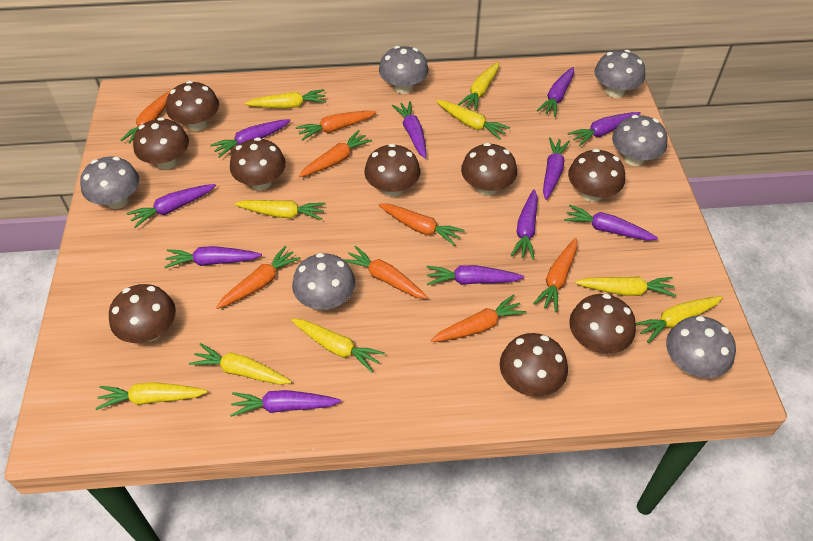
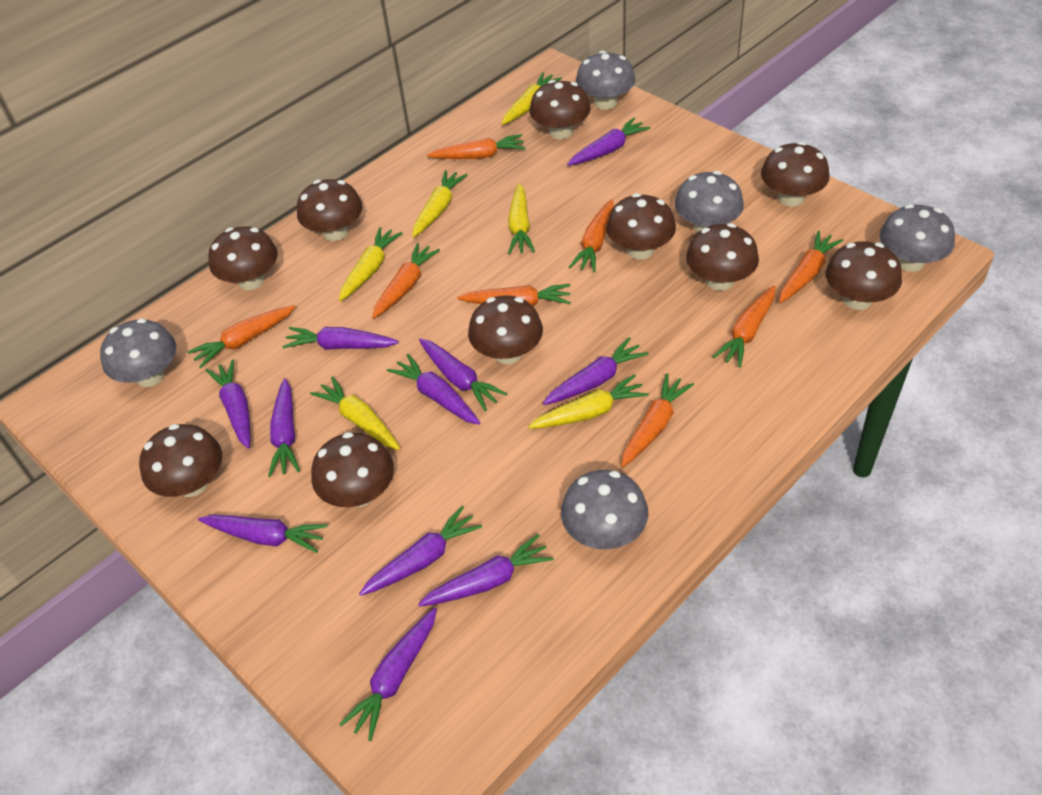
brown mushroom: [109,284,176,343] [133,117,189,169] [166,81,219,131] [230,137,286,190] [364,144,420,197] [461,143,517,196] [500,333,568,397] [568,149,625,202] [569,294,636,354] = 9 -> [139,424,222,497] [208,226,278,290] [297,179,363,241] [311,432,394,507] [468,295,543,364] [529,80,590,139] [606,193,676,259] [686,223,759,291] [761,142,830,206] [825,241,902,310] = 10
grey mushroom: [80,157,139,209] [292,253,355,310] [379,46,429,94] [595,50,645,98] [612,115,668,166] [666,316,736,378] = 6 -> [100,318,176,387] [561,470,648,549] [576,51,635,110] [675,171,744,233] [880,204,955,272] = 5
yellow carrot: [95,382,208,410] [189,343,292,385] [234,200,325,220] [245,89,326,108] [291,319,385,372] [436,100,510,140] [458,62,499,111] [575,276,676,297] [636,296,723,343] = 9 -> [310,376,400,450] [339,227,402,301] [412,170,467,237] [502,72,562,125] [508,183,535,254] [528,374,649,429] = 6

